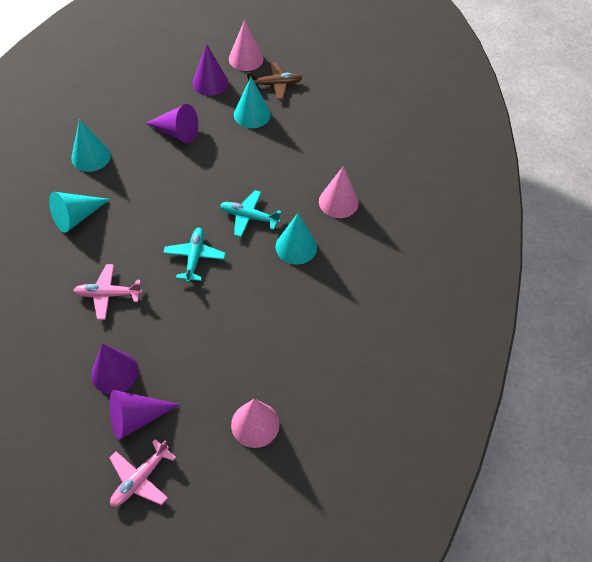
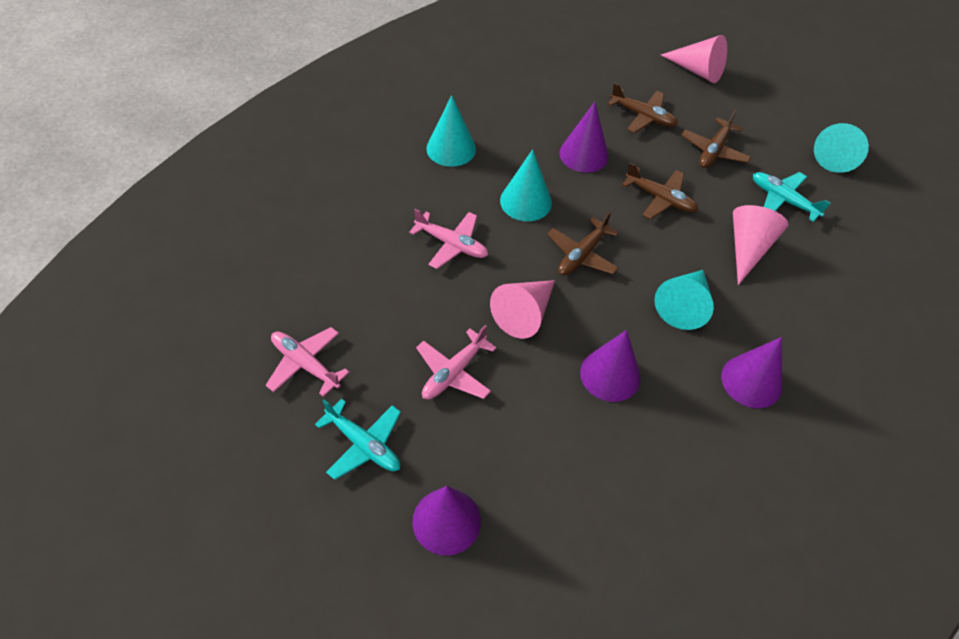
brown plane: [247,62,302,100] = 1 -> [547,212,619,276] [608,83,678,133] [622,162,698,219] [681,110,751,168] = 4
pink plane: [73,264,142,320] [110,439,176,507] = 2 -> [266,327,349,397] [409,209,488,269] [416,325,497,400] = 3

